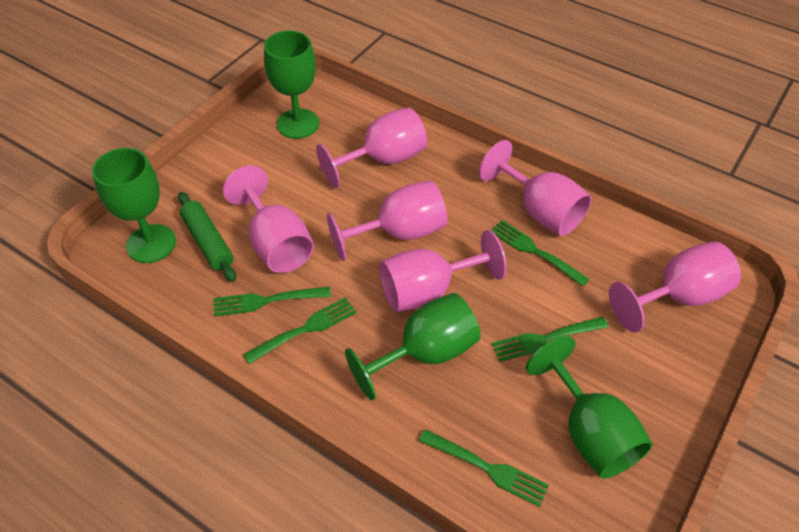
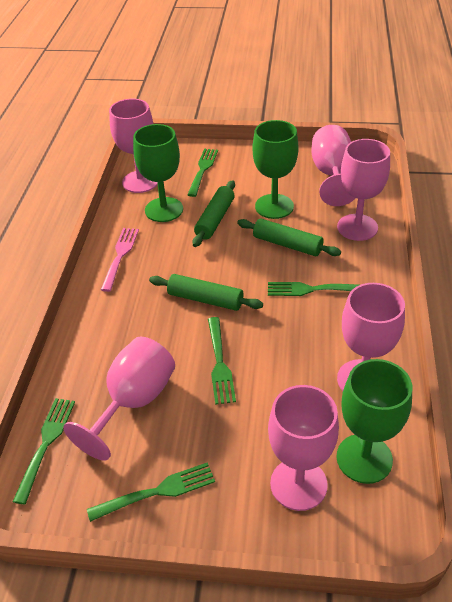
green goblet: [92,148,176,263] [264,30,319,139] [345,293,481,400] [526,336,653,479] = 4 -> [133,124,183,222] [253,120,299,219] [336,359,412,484] = 3
green rolling pin: [178,192,236,282] = 1 -> [149,274,263,311] [193,180,235,247] [237,218,341,256] = 3
pink fork: none = 0 -> [101,228,139,292] = 1

